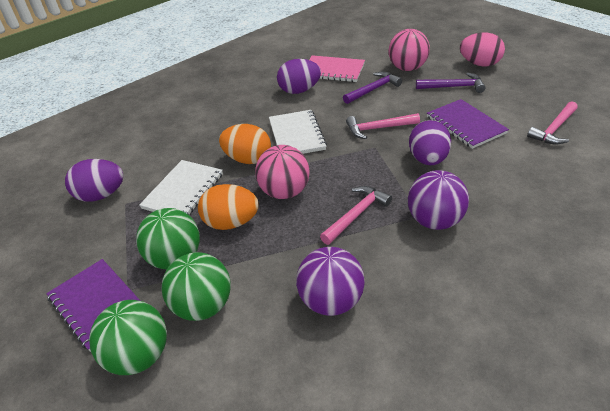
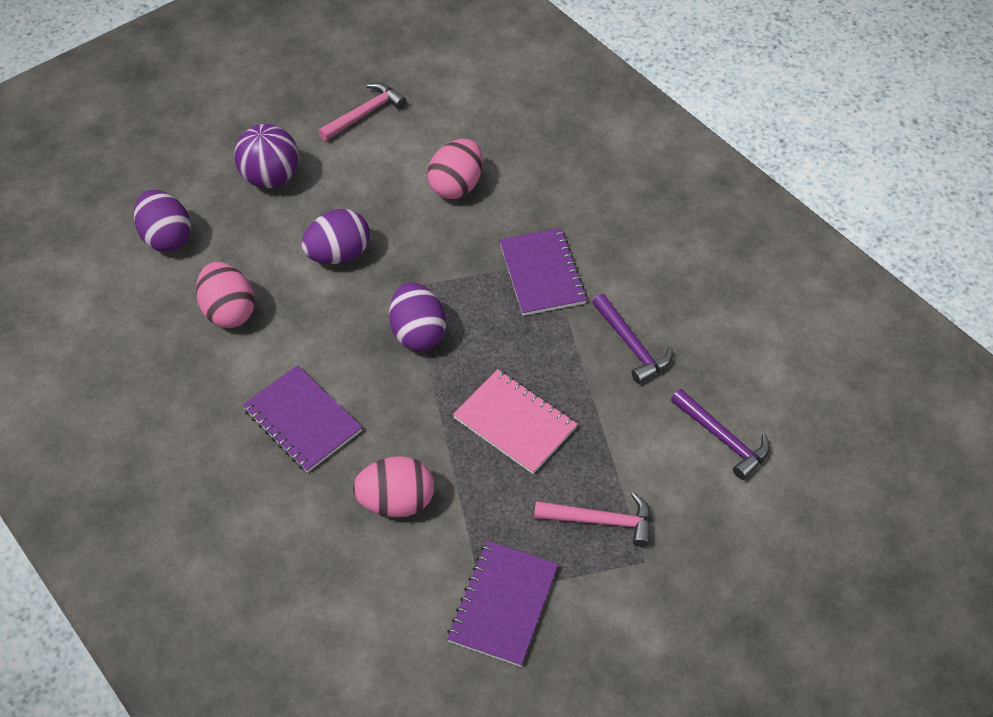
green ball: [89,300,167,375] [136,208,200,269] [162,252,231,321] = 3 -> none = 0
orange egg: [198,184,259,230] [219,124,271,164] = 2 -> none = 0
pink ball: [255,145,310,199] [388,29,430,71] = 2 -> none = 0
pink egg: [460,32,505,67] = 1 -> [196,262,255,328] [352,456,434,517] [427,139,483,199] = 3
pink hammer: [320,186,392,245] [346,113,420,139] [527,101,578,145] = 3 -> [318,83,407,141] [534,492,651,547] = 2
purple ball: [296,247,365,316] [408,170,469,230] = 2 -> [234,124,299,188] = 1
purple notebook: [46,259,140,352] [427,99,509,149] = 2 -> [242,365,362,473] [447,541,558,667] [499,228,587,316] = 3
white notebook: [139,160,223,215] [269,110,327,154] = 2 -> none = 0

